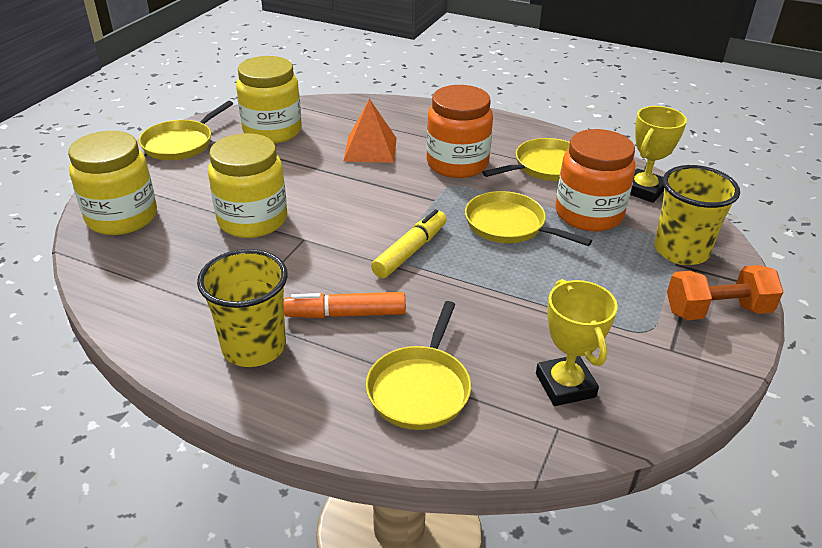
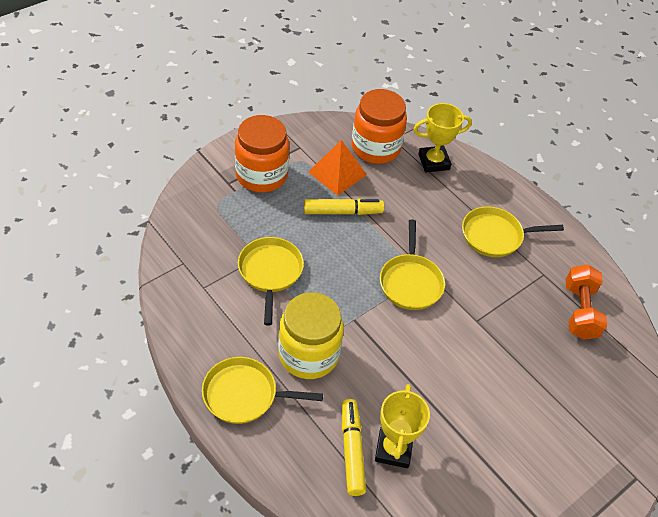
orange marker: [283,292,406,318] = 1 -> none = 0
yellow cup: [197,249,288,367] [654,165,740,265] = 2 -> none = 0
yellow jar: [68,131,157,235] [208,133,287,238] [236,56,302,144] = 3 -> [278,292,344,379] = 1
yellow marker: [371,209,447,278] = 1 -> [304,199,384,215] [342,399,366,496] = 2

